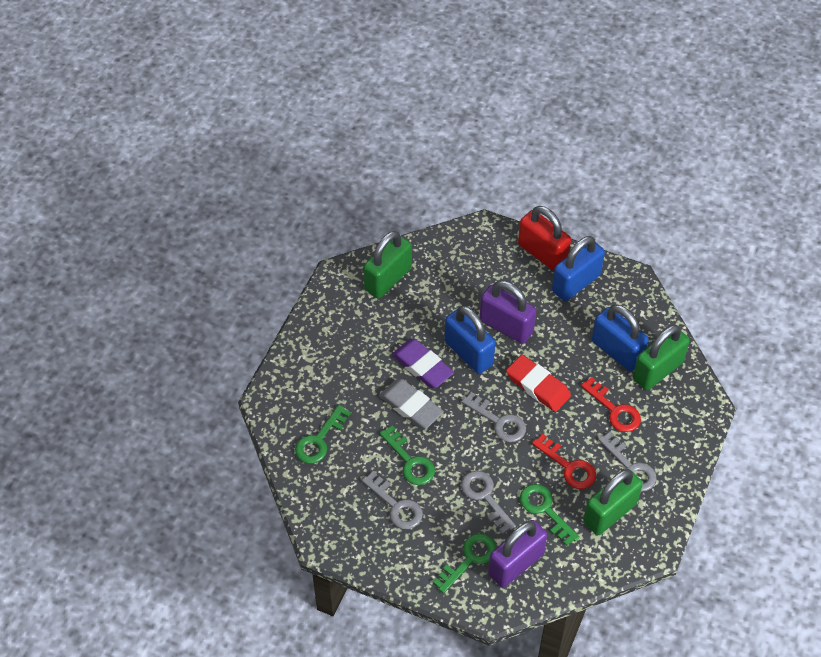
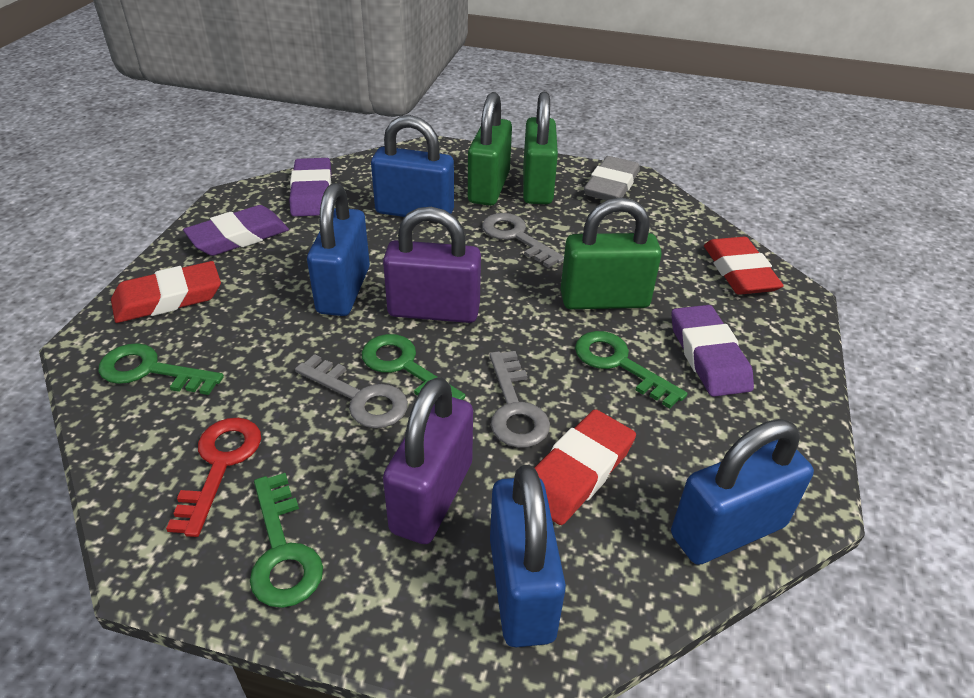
blue padlock: [444,306,495,374] [552,236,605,301] [592,305,649,371] = 3 -> [307,183,370,316] [371,115,454,217] [490,465,566,647] [671,419,814,565] = 4
grey key: [361,471,423,529] [461,392,526,442] [461,471,516,534] [598,431,657,492] = 4 -> [295,354,408,428] [482,213,564,268] [490,351,550,448] = 3
purple eraser: [392,339,454,388] = 1 -> [183,205,289,256] [289,158,331,217] [671,305,754,397] = 3
red eraser: [506,355,571,412] = 1 -> [111,261,221,323] [535,409,636,525] [704,237,784,295] = 3
red key: [532,434,596,489] [581,377,641,432] = 2 -> [166,418,261,537] = 1
red padlock: [518,206,571,271] = 1 -> none = 0

